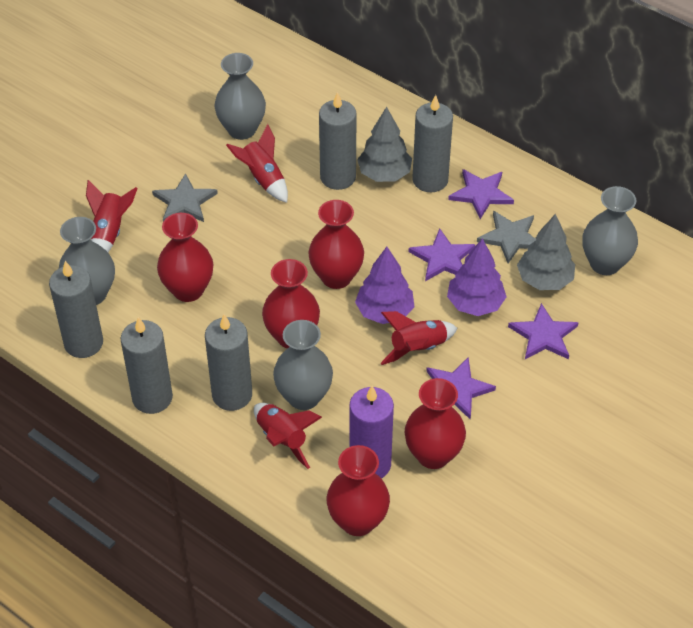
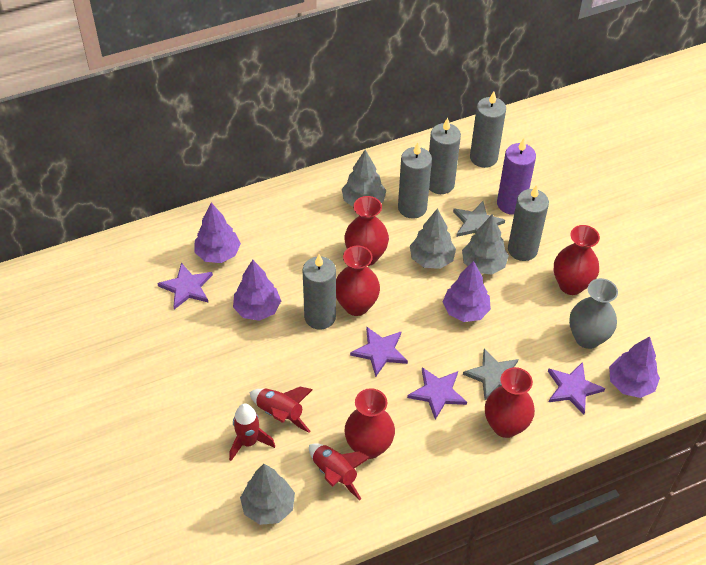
grey tree: [357,107,412,182] [517,214,575,290] = 2 -> [240,464,295,525] [342,150,386,207] [410,208,456,269] [462,214,509,275] = 4
grey vase: [59,217,115,305] [215,53,266,140] [273,320,333,410] [582,186,638,275] = 4 -> [569,278,618,349] = 1
purple tree: [355,247,415,324] [447,238,507,316] = 2 -> [194,203,241,263] [233,259,281,321] [443,261,491,322] [609,336,660,398] = 4
red rocket: [86,180,138,252] [226,124,288,203] [254,403,322,469] [380,311,457,365] = 4 -> [229,403,275,461] [249,387,313,433] [309,443,371,500] = 3

